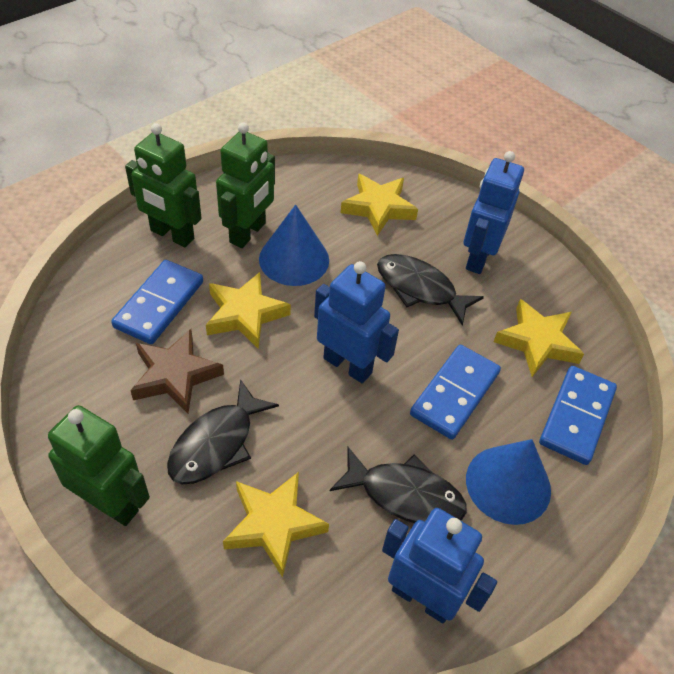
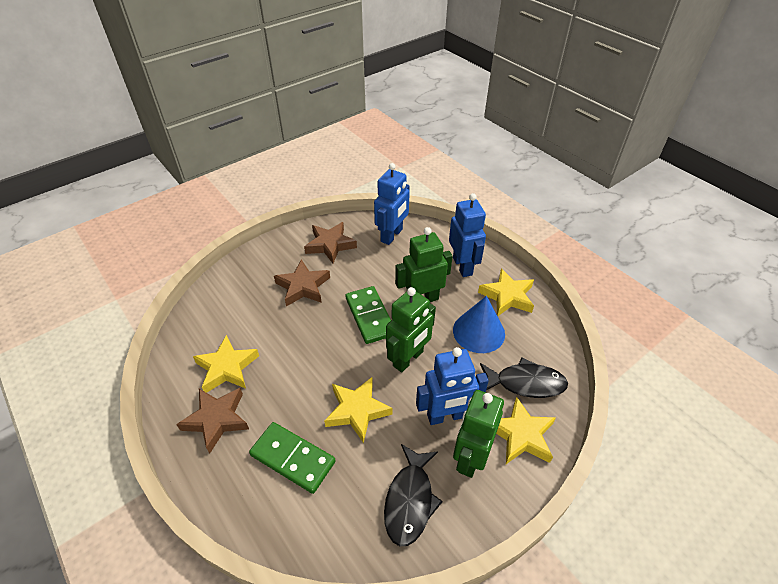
black fish: [167,379,279,484] [330,447,467,523] [377,254,484,326] = 3 -> [384,444,443,546] [480,357,568,398] = 2
blue cone: [259,205,329,286] [466,439,551,525] = 2 -> [453,296,505,353] = 1
blue domino: [111,260,203,344] [410,345,501,439] [539,366,617,465] = 3 -> none = 0
brown star: [130,329,224,414] = 1 -> [176,388,249,453] [274,260,330,306] [304,222,357,263] = 3
green domino: none = 0 -> [249,422,336,494] [345,286,391,344] = 2

